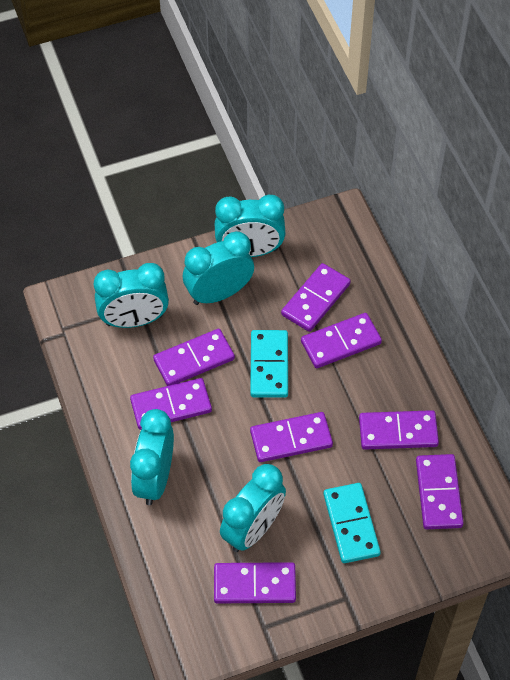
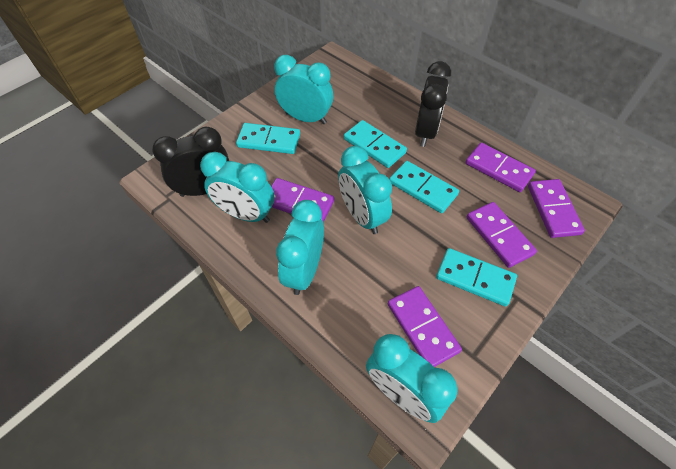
black clock: none = 0 -> [152,127,229,197] [415,61,451,147] = 2
purple domino: [130,378,212,430] [153,329,235,386] [214,562,296,603] [250,412,333,462] [281,263,351,332] [301,313,382,368] [359,410,439,450] [416,454,463,529] = 8 -> [271,178,334,222] [388,286,462,367] [466,143,536,192] [467,202,537,268] [528,179,585,238] = 5
turquoise domino: [250,330,288,398] [323,483,381,563] = 2 -> [236,123,300,154] [344,120,407,168] [389,161,459,213] [436,248,517,307] = 4

